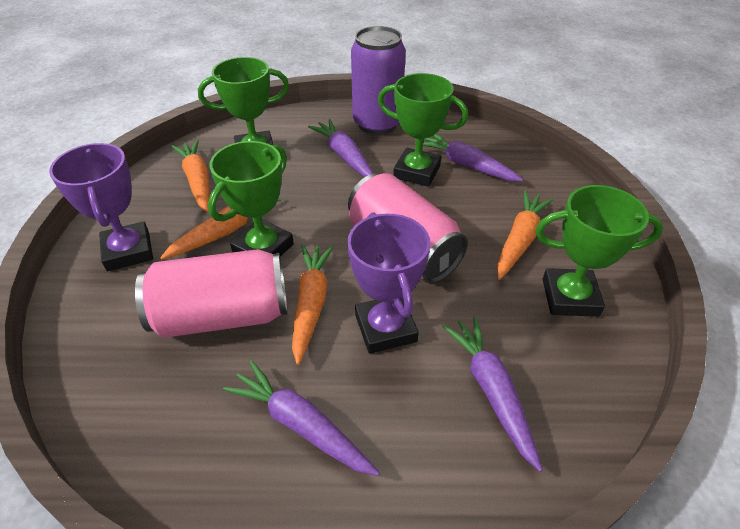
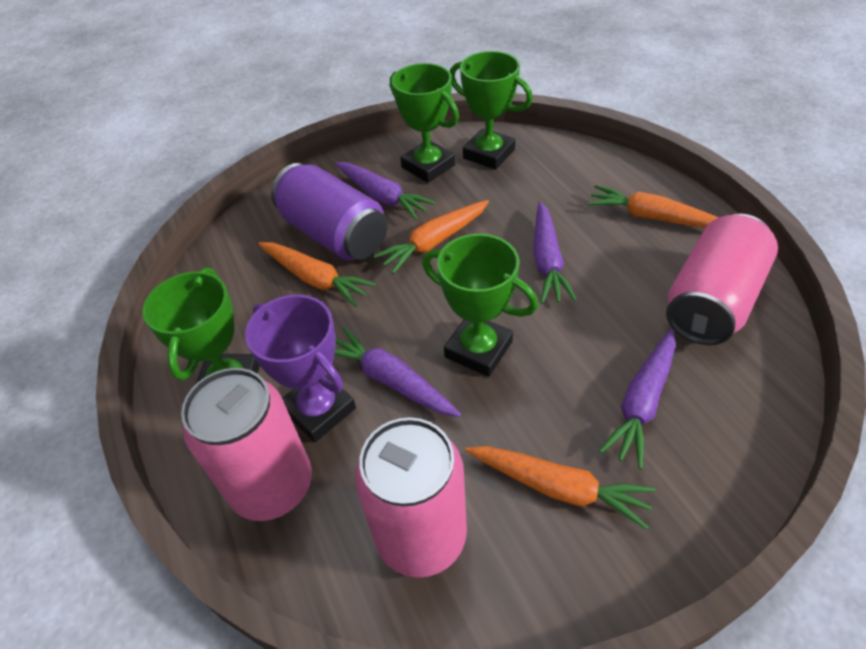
pink can: [135,249,287,338] [348,173,468,284] = 2 -> [181,368,312,521] [355,417,467,578] [666,214,778,345] = 3
purple trophy: [49,143,153,271] [347,212,430,354] = 2 -> [245,295,356,442] = 1

